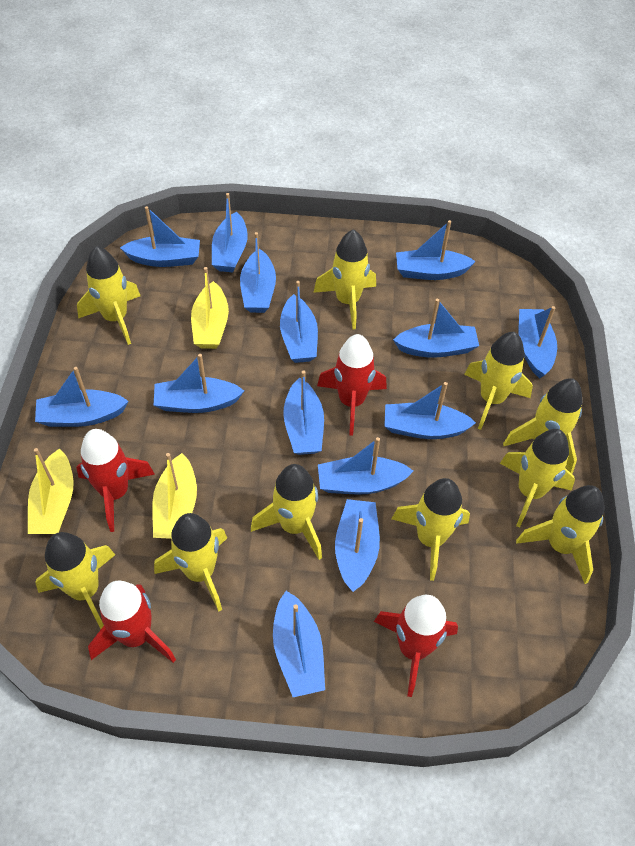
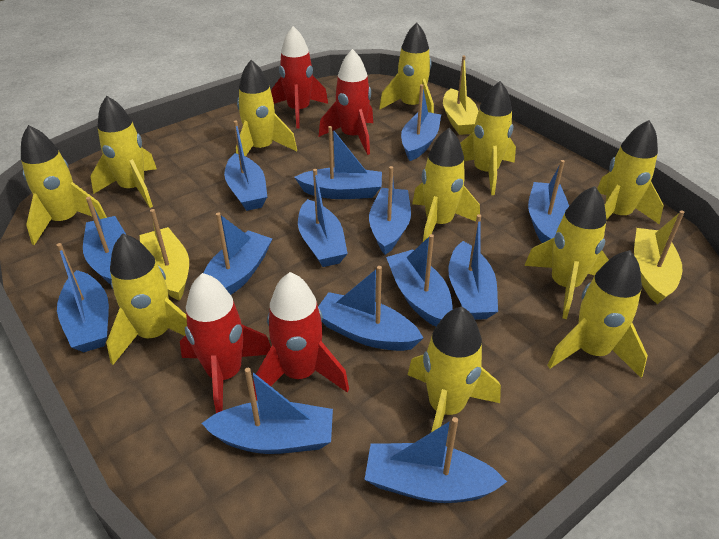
yellow rocket: [35,532,115,629] [77,246,140,345] [154,513,227,612] [251,464,322,560] [313,229,376,329] [392,478,470,581] [464,332,533,430] [500,429,575,527] [503,378,583,474] [516,485,604,584] = 10 -> [21,125,107,245] [90,96,157,208] [106,233,187,365] [236,60,297,156] [379,22,434,113] [408,307,501,432] [412,128,480,242] [460,81,516,195] [524,186,609,319] [547,250,648,378] [597,120,663,225] = 11

